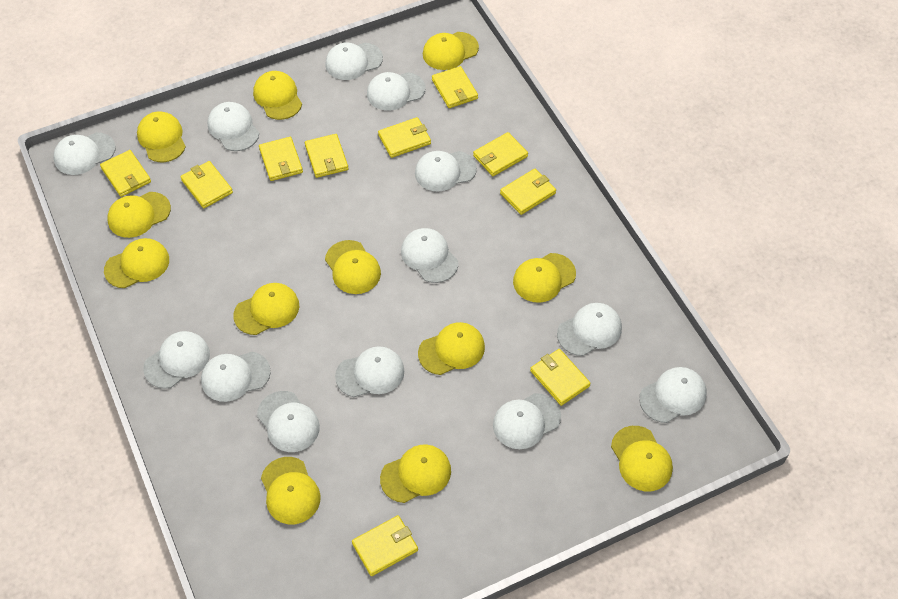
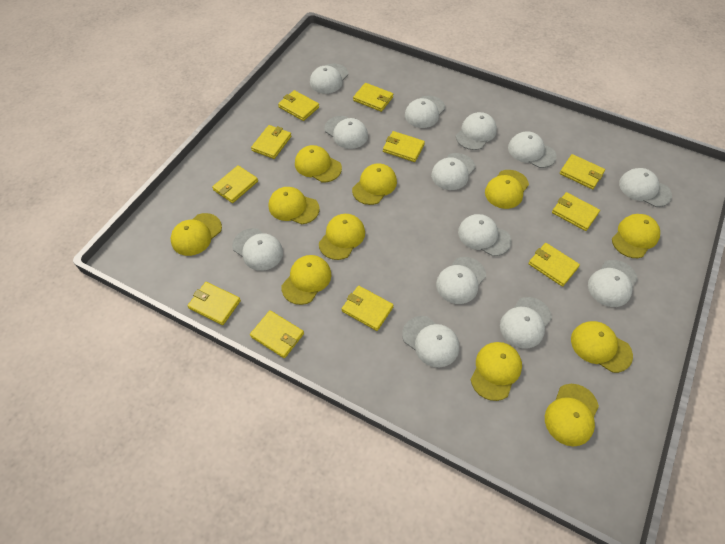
yellow cap: [104,238,169,288] [107,192,171,238] [137,112,186,162] [233,283,299,335] [253,71,302,120] [261,457,321,524] [325,240,381,294] [380,444,451,503] [418,322,485,375] [423,32,479,70] [513,253,576,303] [611,426,673,491] = 12 -> [171,213,222,256] [269,187,320,224] [281,255,332,305] [295,145,342,182] [319,214,365,260] [352,163,397,205] [471,342,522,401] [485,170,529,209] [545,384,599,446] [571,321,633,373] [612,214,660,258] = 11
yellow wallet: [100,150,151,197] [180,161,233,208] [259,137,303,181] [305,134,348,178] [352,515,418,576] [378,117,431,158] [432,66,478,108] [473,132,528,176] [500,169,556,215] [530,349,591,406] = 10 -> [187,282,241,325] [212,165,258,203] [250,310,304,358] [251,125,291,159] [278,90,319,121] [342,286,394,331] [353,83,393,112] [383,131,425,162] [528,243,580,287] [552,192,600,231] [560,154,605,189] = 11

